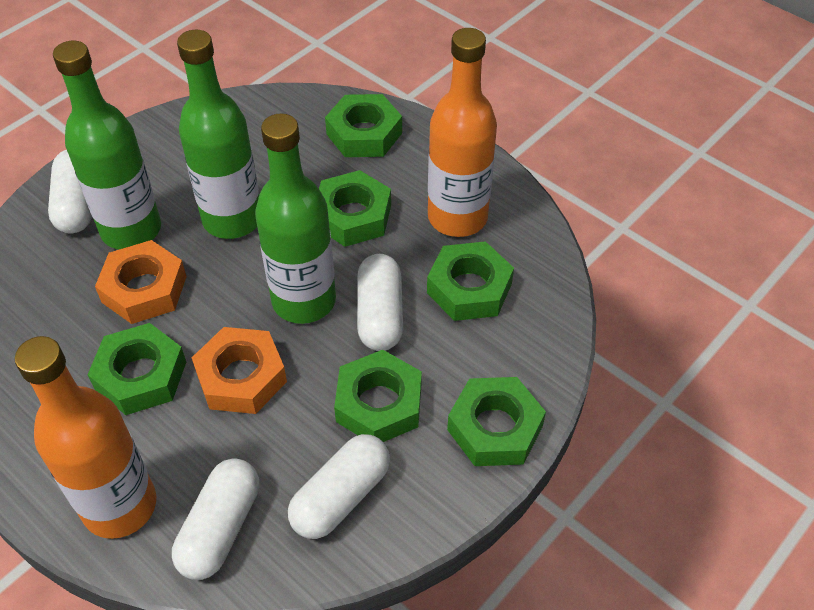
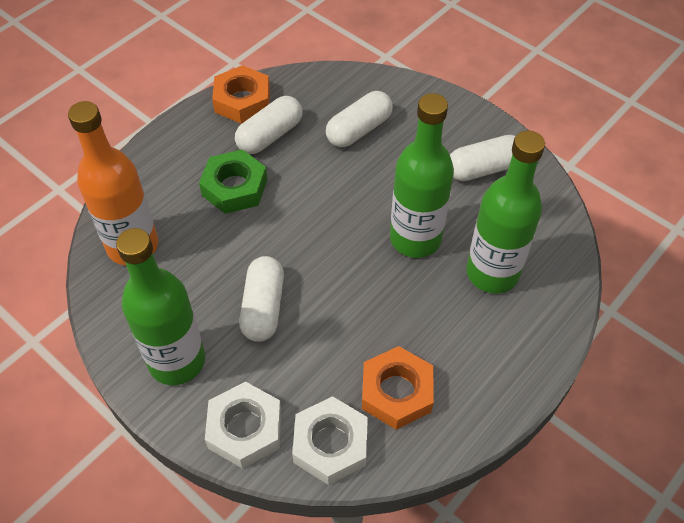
green nut: [88,323,186,415] [319,170,391,247] [325,94,402,157] [334,350,422,442] [427,241,514,321] [447,377,546,466] = 6 -> [199,150,267,214] = 1
orange bottle: [15,336,156,539] [428,28,497,237] = 2 -> [68,101,158,265] = 1
white nut: none = 0 -> [205,381,281,469] [292,396,368,485] = 2

